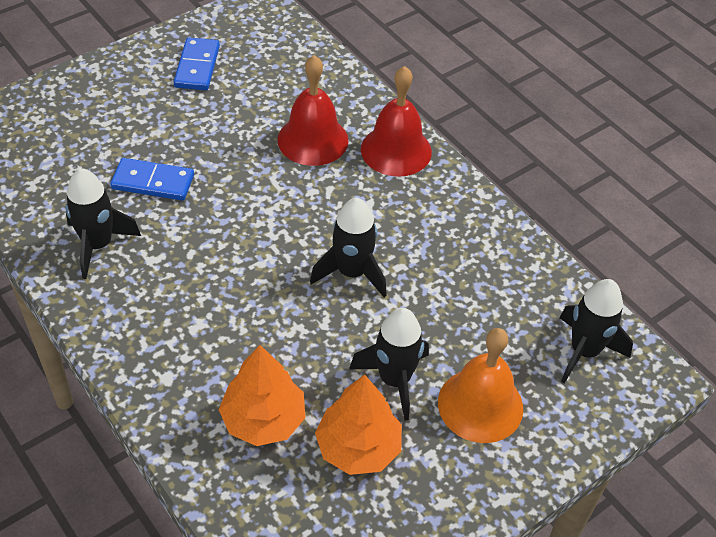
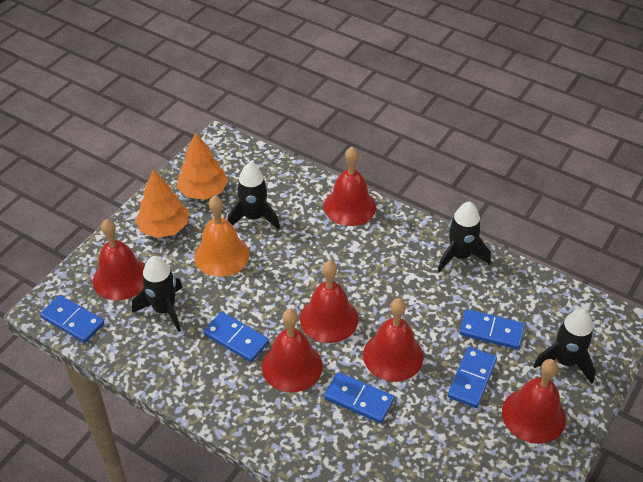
blue domino: [110,158,194,201] [174,37,220,90] = 2 -> [40,295,104,343] [203,312,269,362] [324,372,394,423] [448,347,497,408] [459,309,525,350] = 5
red bell: [278,55,349,166] [361,66,432,177] = 2 -> [93,219,145,300] [262,309,323,392] [300,261,359,343] [324,147,376,226] [363,298,424,381] [502,359,566,444] = 6

